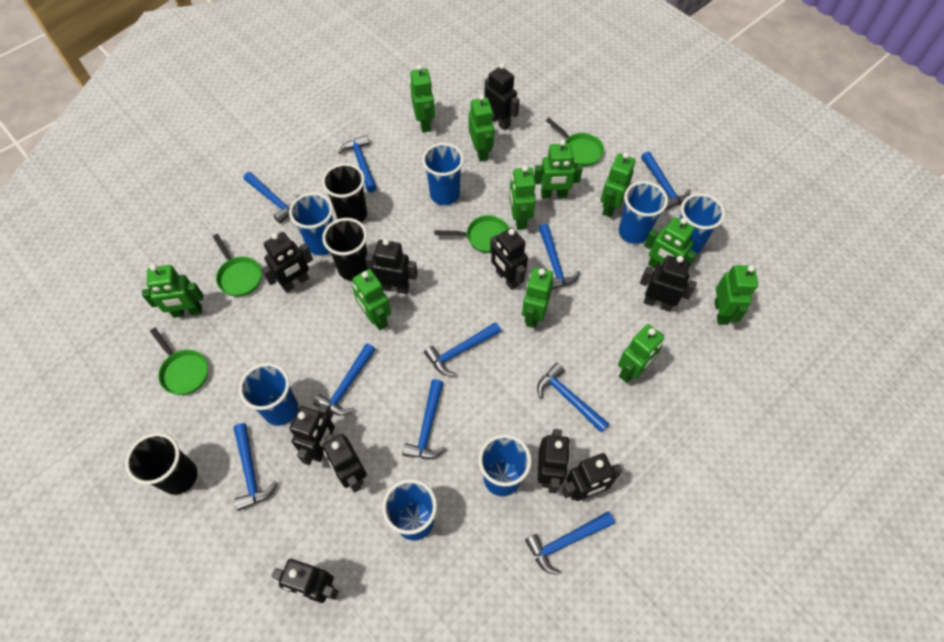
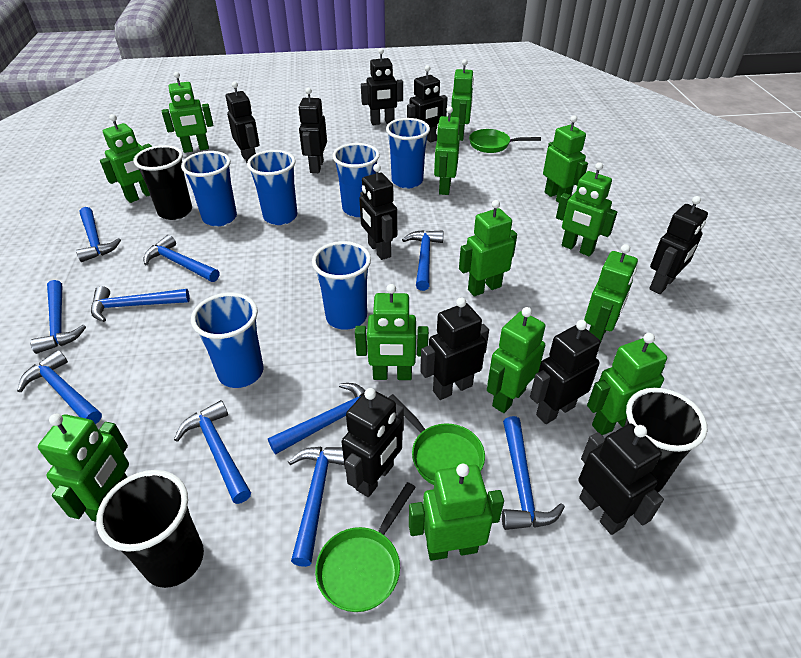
blue cup: [239,363,298,426] [289,192,333,255] [382,479,437,541] [422,143,464,205] [478,434,532,496] [619,181,668,244] [679,193,725,255] = 7 -> [181,151,237,226] [191,293,264,388] [247,150,297,225] [312,241,371,330] [332,143,380,217] [386,118,430,189] = 6
green pan: [150,328,208,395] [213,234,262,297] [435,215,509,253] [546,118,604,166] = 4 -> [315,482,416,612] [388,394,485,485] [469,129,541,153] = 3
green robot: [142,264,203,318] [352,269,391,330] [410,64,435,133] [469,94,494,162] [509,165,536,230] [522,267,553,328] [534,139,583,199] [600,152,635,217] [618,324,664,383] [644,217,697,269] [715,265,758,325] = 11 -> [38,413,129,522] [100,114,152,203] [162,72,214,153] [355,284,429,380] [409,464,504,561] [434,106,460,195] [451,59,474,141] [459,200,517,296] [487,307,545,413] [543,115,588,203] [556,162,617,256] [584,244,638,343] [587,333,667,435] = 13

